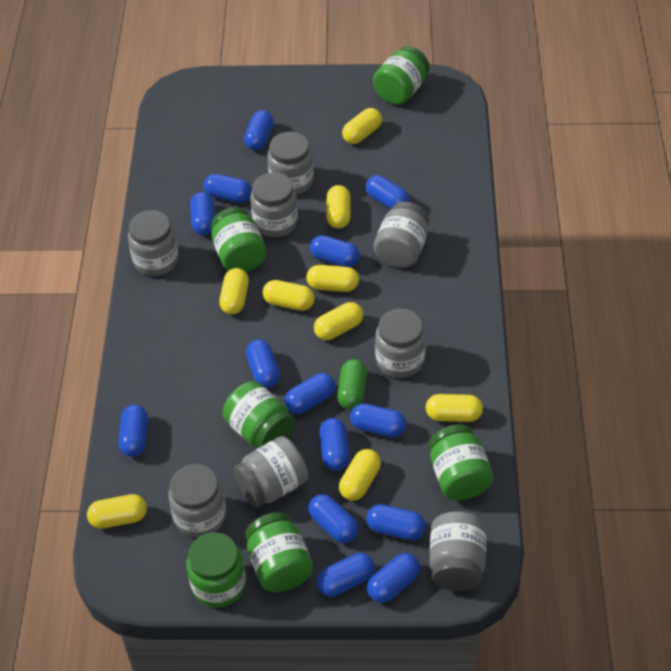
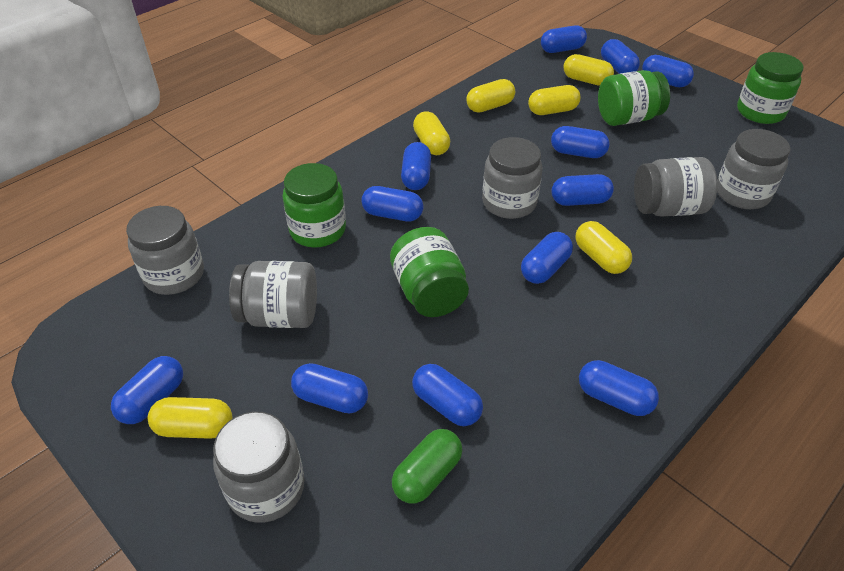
blue capsule: [119,404,148,457] [190,192,215,235] [203,174,252,203] [244,110,274,150] [246,339,280,388] [285,373,336,414] [308,494,358,543] [310,235,360,267] [317,553,375,597] [319,418,350,471] [350,403,406,437] [366,175,410,209] [366,504,426,540] [367,553,420,603] = 14 -> [111,356,183,424] [291,363,368,414] [361,186,424,222] [401,142,431,190] [412,364,483,426] [521,232,573,284] [541,25,587,53] [551,126,610,158] [551,174,614,206] [579,360,659,416] [601,39,640,74] [642,55,694,87] = 12
green jar: [186,533,246,608] [211,207,267,272] [223,381,295,447] [245,512,313,592] [373,46,430,105] [429,424,493,500] = 6 -> [283,163,346,247] [390,227,469,317] [598,70,670,126] [737,52,804,124] = 4
grey jar: [128,210,179,276] [168,464,226,538] [233,436,308,507] [250,172,298,237] [268,132,314,195] [374,202,429,268] [375,309,426,378] [429,511,486,591] = 8 -> [126,206,204,295] [213,412,305,523] [229,261,317,328] [482,137,542,219] [634,157,717,217] [717,129,790,209] = 6
yellow capsule: [87,494,147,529] [219,268,249,315] [263,280,315,311] [306,265,359,292] [314,302,363,340] [326,185,351,229] [339,449,381,501] [342,108,382,144] [426,394,483,422] = 9 -> [148,397,232,439] [413,111,450,155] [466,79,515,113] [528,85,581,115] [563,54,614,86] [575,221,632,274] = 6

